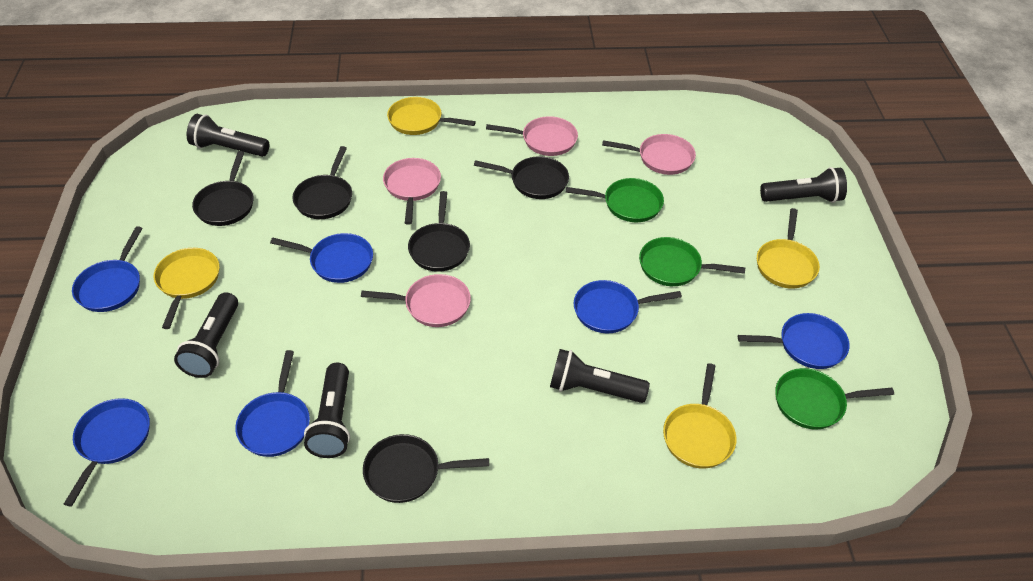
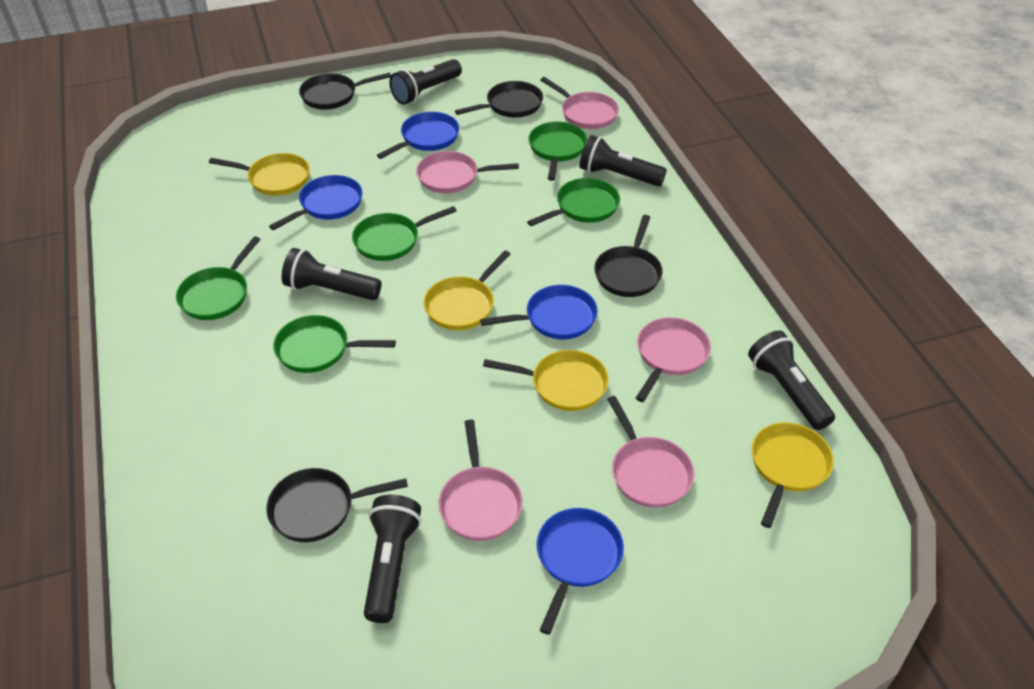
black pan: [192,151,253,226] [292,146,352,219] [363,434,489,503] [408,191,470,272] [474,156,569,199] = 5 -> [266,468,408,542] [299,73,391,110] [455,81,543,117] [594,215,663,297] = 4
blue pan: [64,398,150,506] [72,226,143,312] [235,350,310,457] [270,233,373,283] [574,280,682,333] [738,313,850,369] = 6 -> [269,175,362,230] [377,112,459,159] [480,285,598,339] [537,508,624,635] = 4
green pan: [566,178,664,222] [639,237,745,286] [775,368,894,430] = 3 -> [176,236,260,320] [273,315,396,373] [352,206,457,261] [527,178,620,226] [528,122,587,181] = 5
pink pan: [361,274,471,327] [383,158,441,225] [486,116,578,156] [602,134,696,175] = 4 -> [416,151,519,193] [439,420,523,541] [540,77,619,129] [607,396,694,508] [636,317,711,402] = 5

